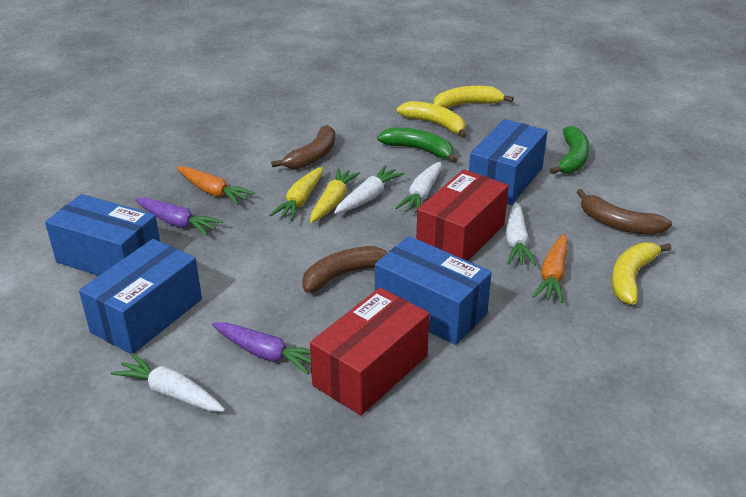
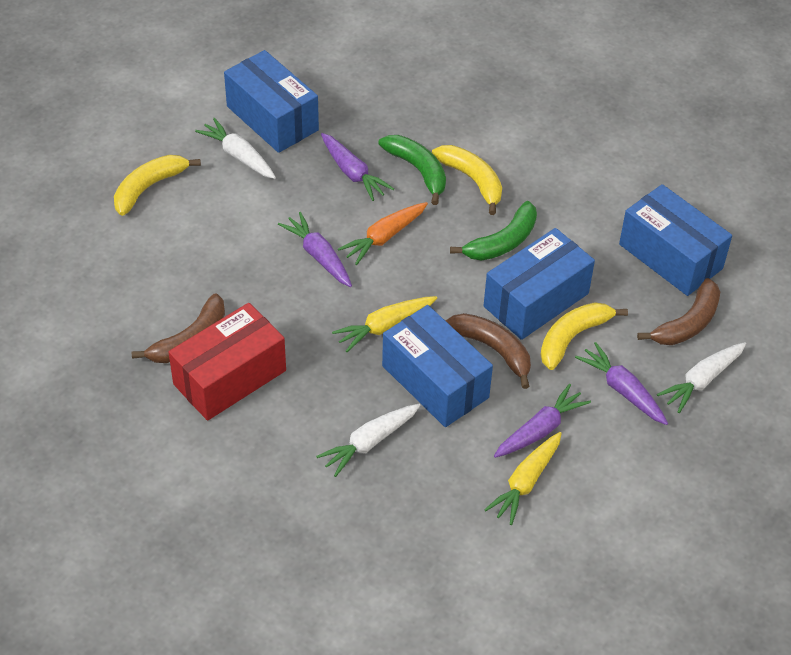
orange carrot: [177,166,255,205] [533,234,568,303] = 2 -> [338,202,428,265] = 1
purple carrot: [135,198,223,236] [212,322,311,375] = 2 -> [278,212,352,287] [321,133,394,201] [494,384,591,458] [575,342,668,425] = 4
red box: [310,288,429,415] [416,169,509,261] = 2 -> [168,303,286,421] = 1
white carrot: [111,353,225,412] [334,166,405,214] [395,161,442,212] [506,202,536,266] = 4 -> [195,118,276,179] [316,404,421,477] [657,342,746,413] = 3

